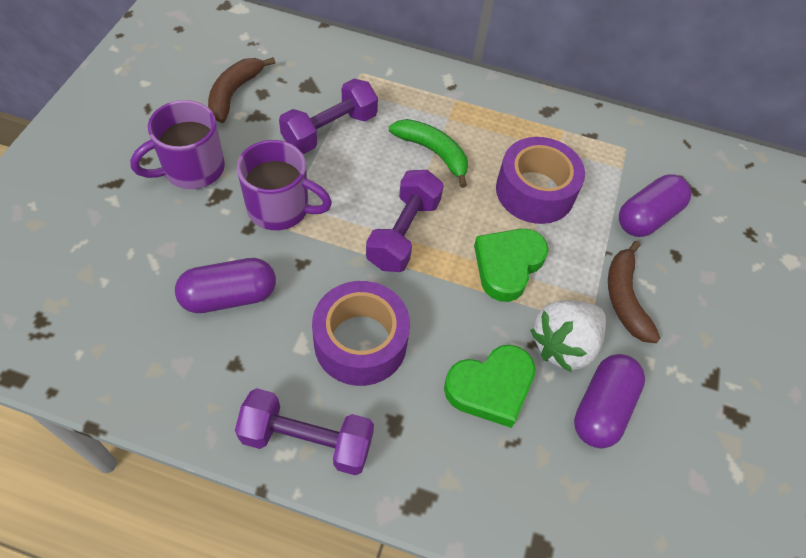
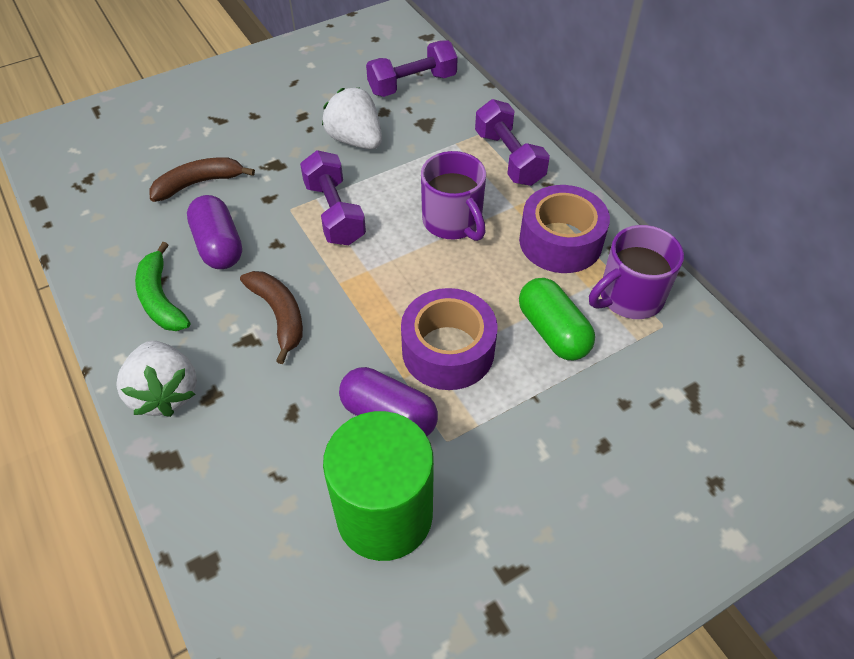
green capsule: none = 0 -> [519,278,595,360] = 1
green cylinder: none = 0 -> [323,411,434,561] = 1
green heart: [444,345,535,428] [474,229,549,302] = 2 -> none = 0
purple capsule: [175,258,276,313] [574,354,645,448] [619,175,691,237] = 3 -> [187,195,242,269] [339,367,438,436] = 2
white strawberry: [530,300,606,372] = 1 -> [116,341,197,417] [322,88,382,149] = 2

